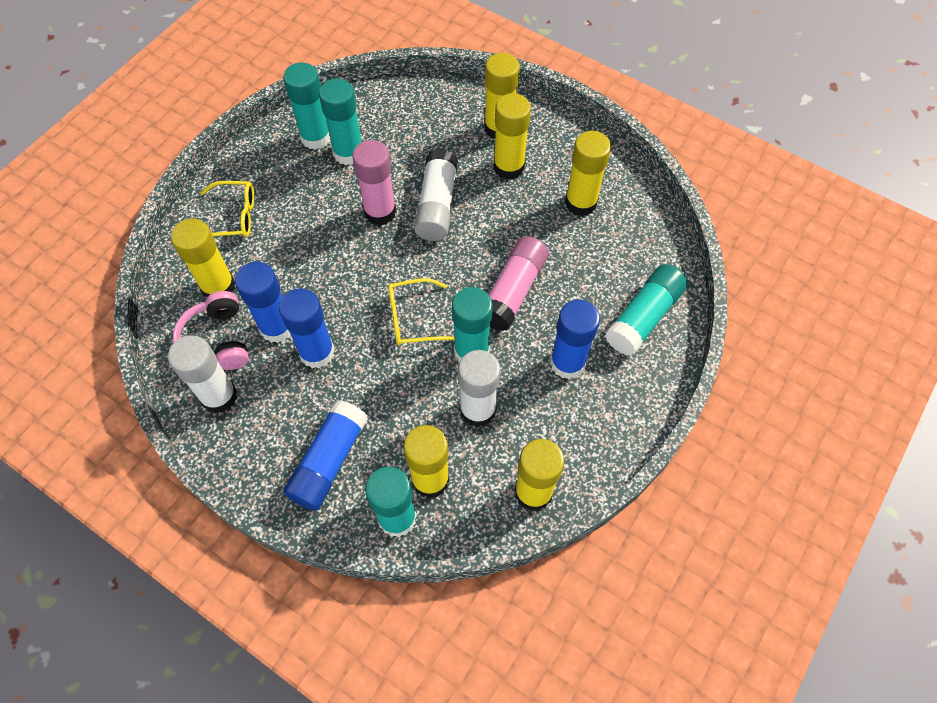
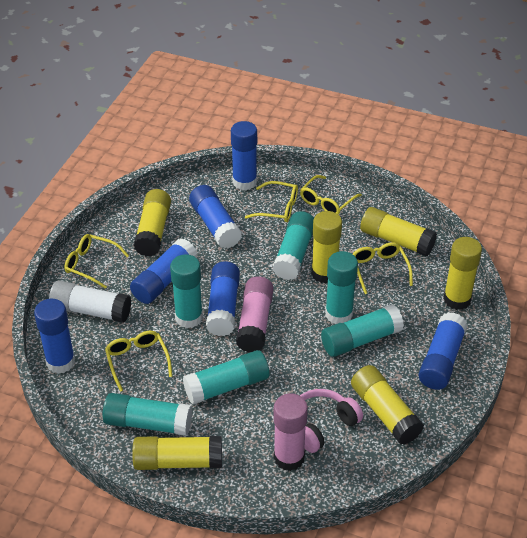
blue glue stick: [235,262,291,343] [279,288,335,368] [283,400,368,511] [550,300,600,379] = 4 -> [34,299,75,374] [130,238,197,304] [189,185,242,249] [206,261,240,336] [231,121,257,190] [419,312,468,390] = 6
turquoise glue stick: [283,62,330,150] [319,79,362,165] [365,466,417,537] [452,287,493,362] [605,265,687,356] = 5 -> [102,393,192,436] [170,254,203,328] [183,350,269,405] [272,211,314,280] [321,304,404,357] [325,251,358,324] = 6
white glue stick: [168,335,237,414] [414,149,458,241] [458,350,500,427] = 3 -> [49,281,131,323] = 1
yellow glasses: [200,181,254,237] [388,278,455,345] = 2 -> [64,234,129,289] [105,331,173,392] [245,181,298,222] [300,175,362,214] [353,242,413,294] = 5

